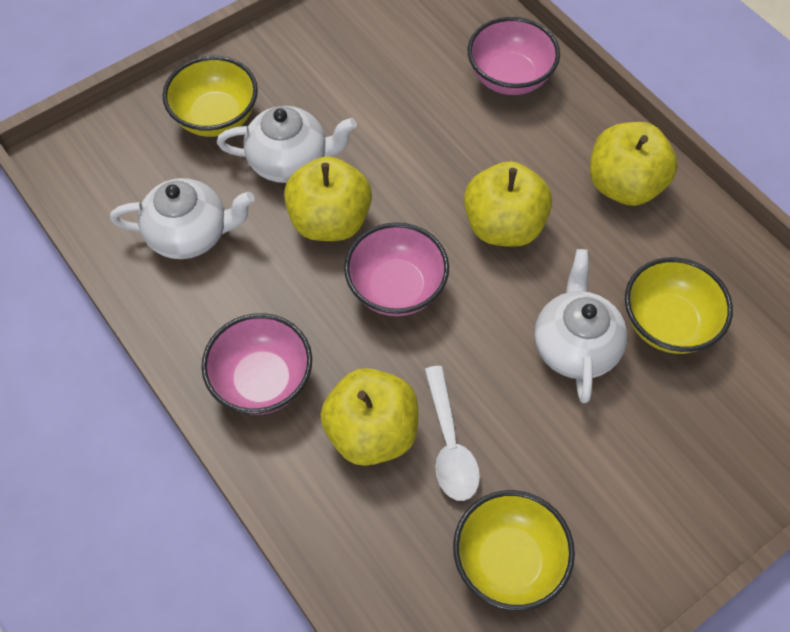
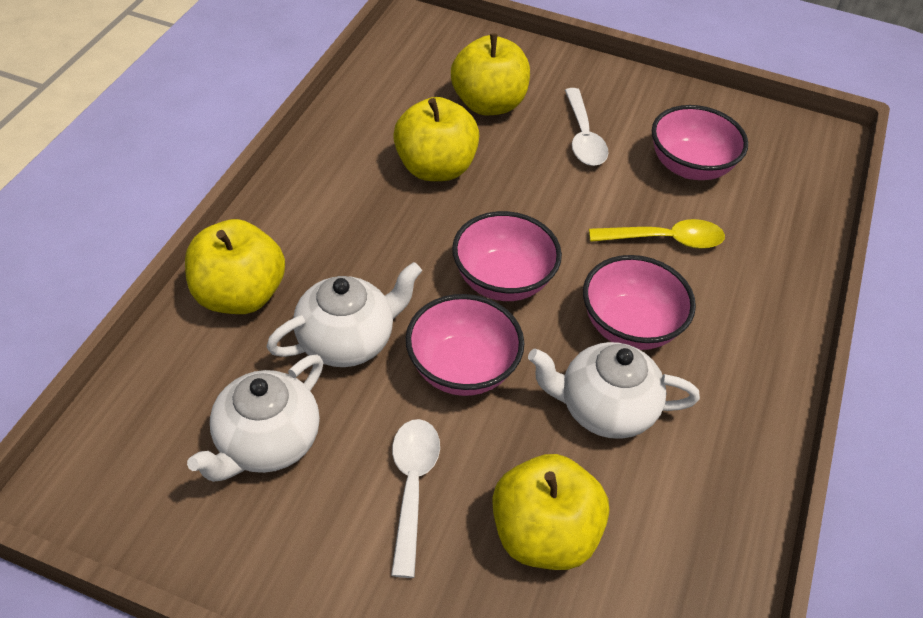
pink bowl: [201,313,312,415] [344,223,449,316] [468,17,560,95] = 3 -> [406,294,524,396] [452,211,562,301] [583,255,696,350] [652,105,748,180] = 4
white spoon: [425,366,480,501] = 1 -> [391,419,440,578] [565,88,609,166] = 2
yellow bowl: [162,56,258,137] [453,490,575,611] [625,257,733,354] = 3 -> none = 0
yellow spoon: none = 0 -> [589,219,725,249] = 1

